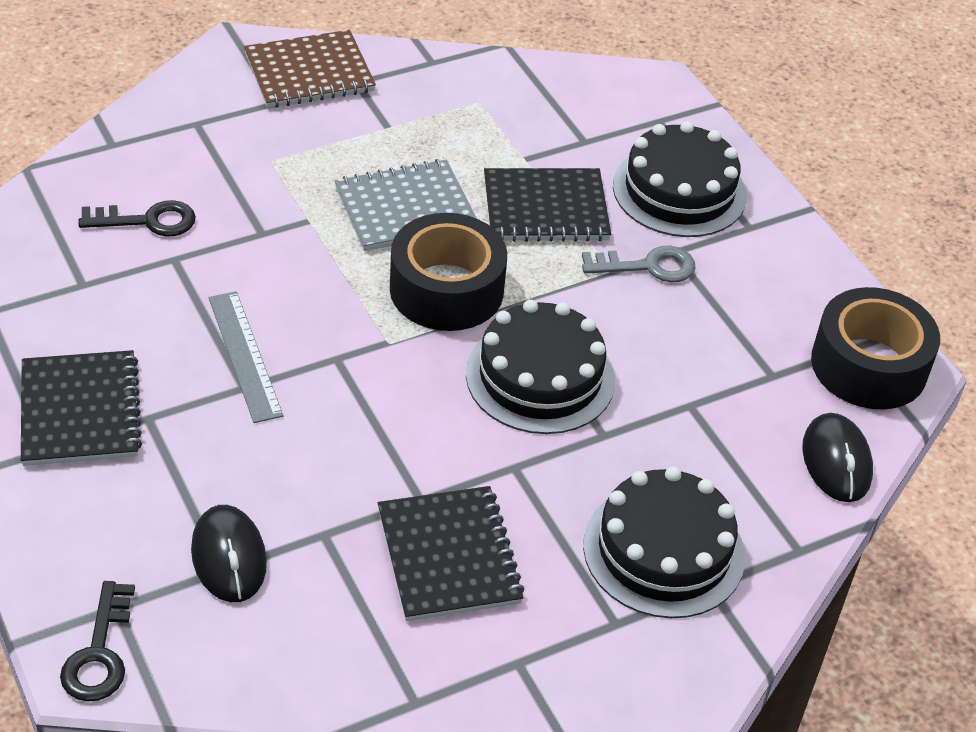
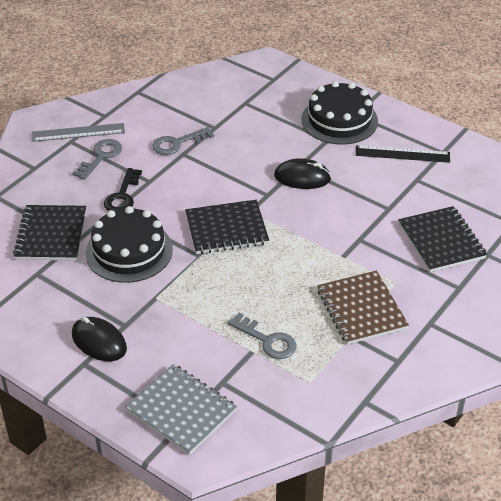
black cake: [466,300,615,434] [583,467,745,618] [613,121,747,237] = 3 -> [86,206,173,283] [302,81,378,145] = 2
black key: [60,581,135,702] [79,200,196,237] = 2 -> [104,168,142,211] = 1
black ruler: none = 0 -> [356,145,450,163] = 1
black tape: [390,213,507,331] [811,287,940,409] = 2 -> none = 0
grey key: [582,245,695,282] = 1 -> [72,139,122,180] [152,127,214,155] [228,313,297,359] = 3

